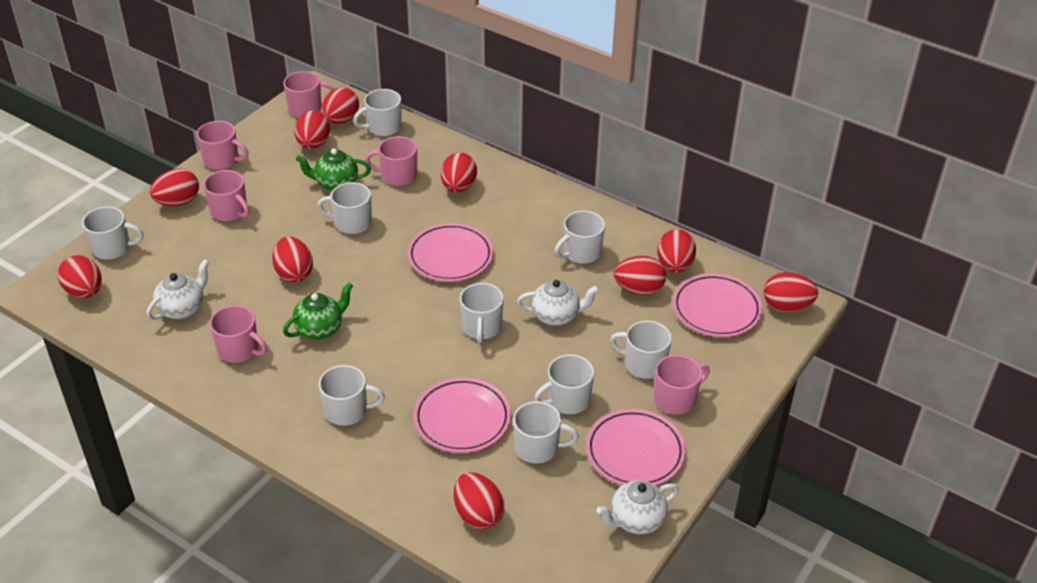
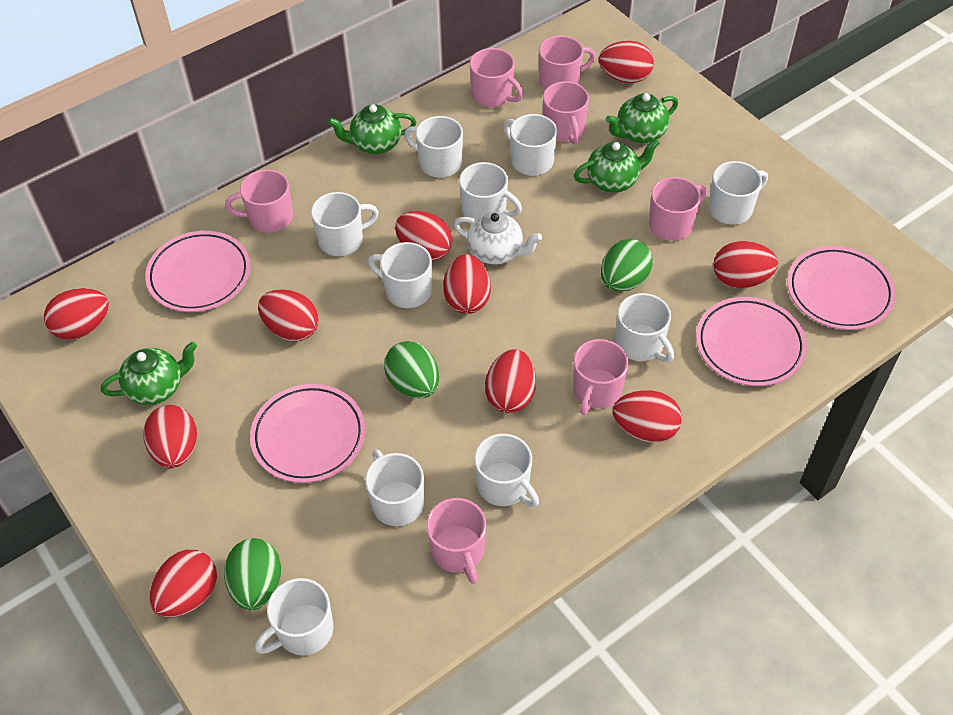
green egg: none = 0 -> [224,538,281,610] [384,341,439,398] [601,239,653,292] = 3
green teapot: [283,282,353,340] [296,148,371,191] = 2 -> [101,342,197,405] [328,104,416,154] [574,139,660,193] [606,93,678,143] = 4
pink mug: [196,121,248,170] [204,170,250,221] [209,305,267,363] [283,71,334,117] [365,136,417,186] [654,355,710,415] = 6 -> [225,170,293,233] [426,498,486,584] [470,48,523,107] [539,36,596,90] [543,81,589,145] [573,339,629,415] [649,177,707,241] = 7
white mug: [82,206,144,260] [317,182,372,234] [319,365,385,426] [353,89,402,136] [460,283,504,343] [513,401,579,463] [534,354,594,414] [555,211,605,264] [610,321,672,379] = 9 -> [255,578,333,655] [311,192,379,256] [365,449,424,526] [368,242,432,308] [404,116,463,177] [459,162,522,221] [474,434,539,508] [504,114,557,175] [616,293,674,362] [708,161,768,224] = 10
white teapot: [146,259,209,320] [517,280,599,326] [596,480,679,534] = 3 -> [454,212,542,264] = 1

